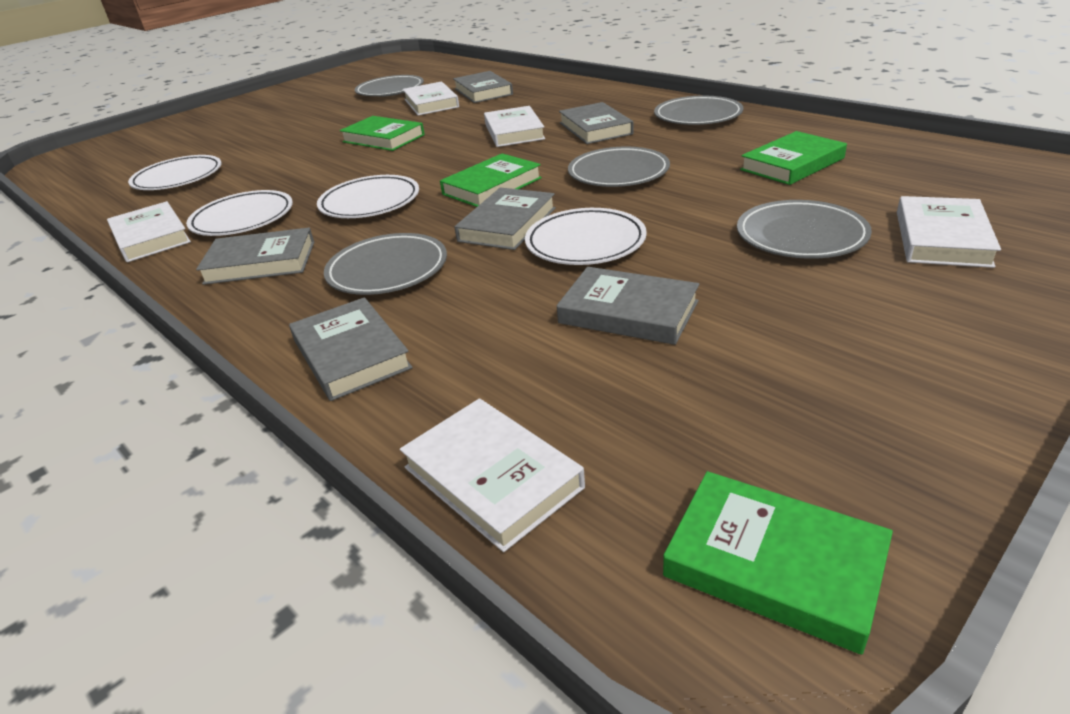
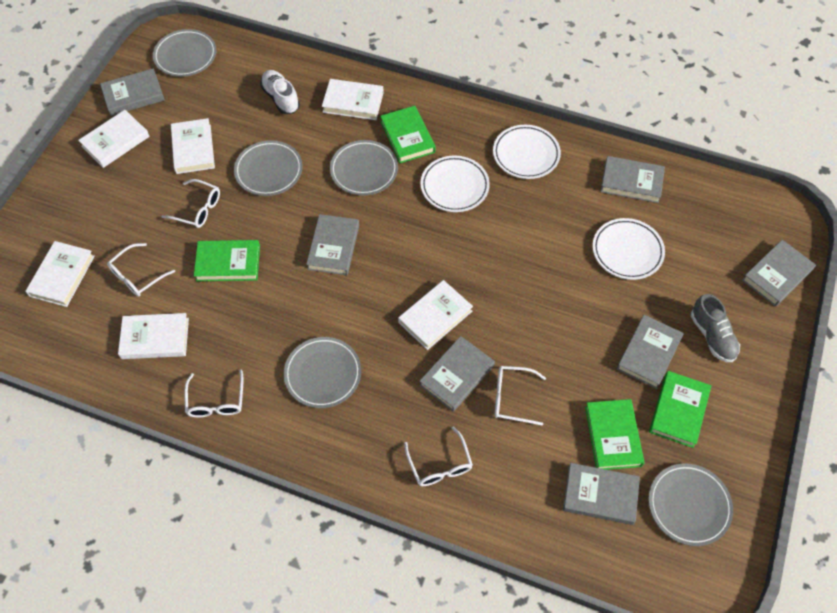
grey book: [196,227,314,285] [289,297,413,401] [453,71,513,103] [454,187,556,250] [557,267,699,345] [559,102,634,144] = 6 -> [100,68,165,116] [306,214,359,275] [419,336,495,412] [563,463,640,525] [600,156,665,203] [616,315,684,389] [742,240,816,307] = 7
grey shoe: none = 0 -> [691,294,740,362] = 1
white book: [107,201,191,262] [400,398,585,552] [402,81,459,116] [484,106,545,147] [897,196,1001,268] = 5 -> [25,241,95,307] [78,110,150,168] [118,313,189,359] [171,118,215,174] [322,79,384,120] [398,280,473,350] = 6
white glasses: none = 0 -> [107,243,175,297] [161,179,220,228] [185,369,244,418] [404,426,473,486] [495,366,546,425] = 5
white plate: [128,155,222,190] [186,190,293,236] [317,175,419,218] [525,208,647,265] = 4 -> [420,155,490,212] [493,125,561,179] [592,218,665,280] = 3
white shoe: none = 0 -> [260,70,300,114] = 1

